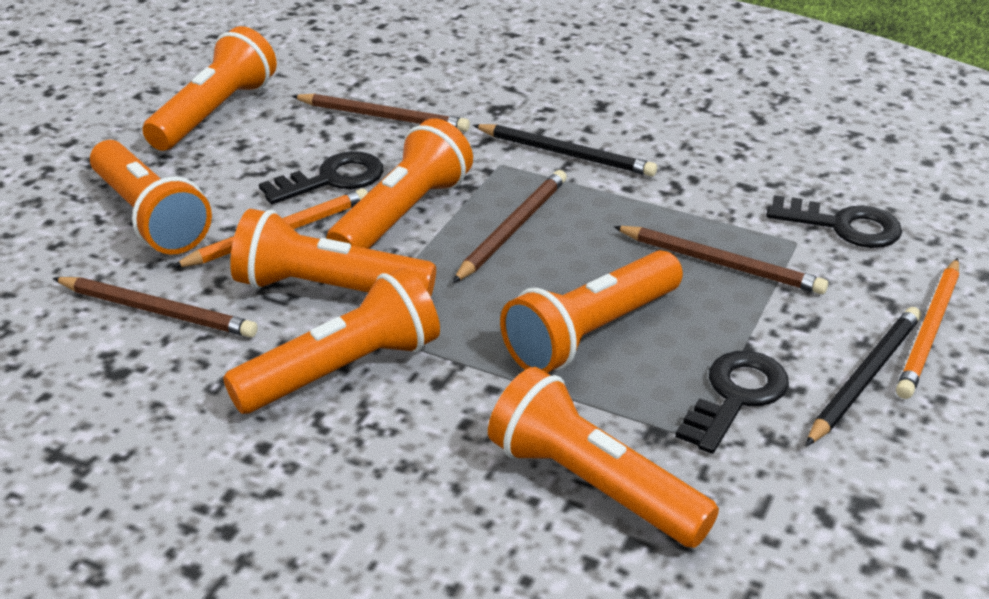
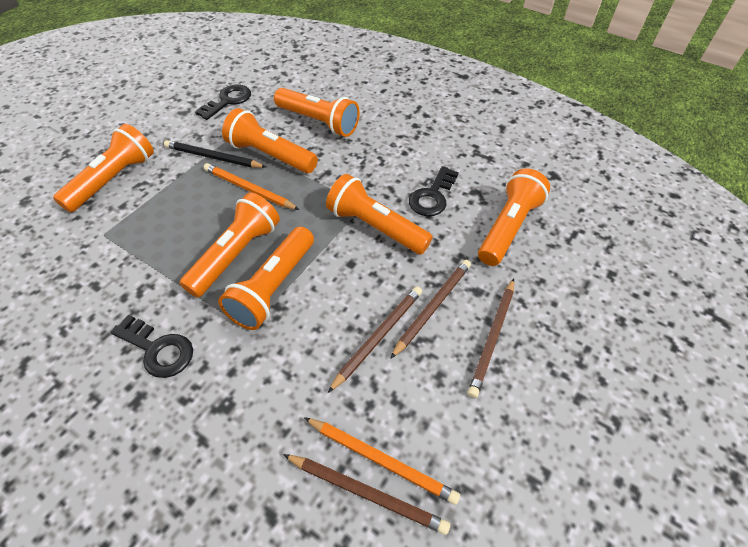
black pencil: [473,124,657,177] [806,307,921,446] = 2 -> [164,140,266,168] = 1

